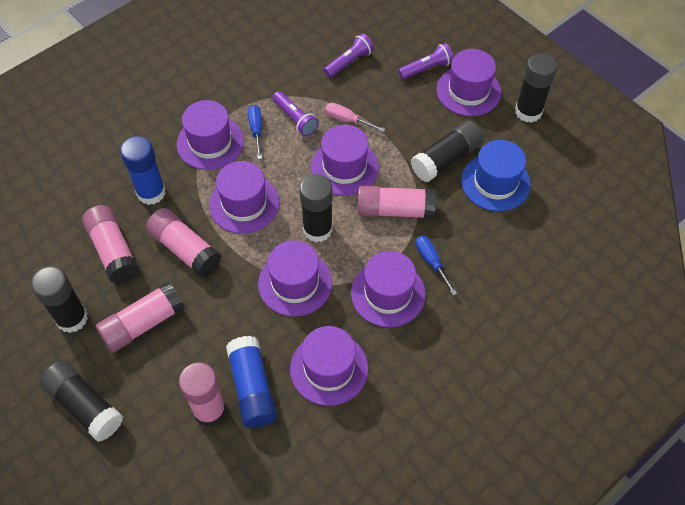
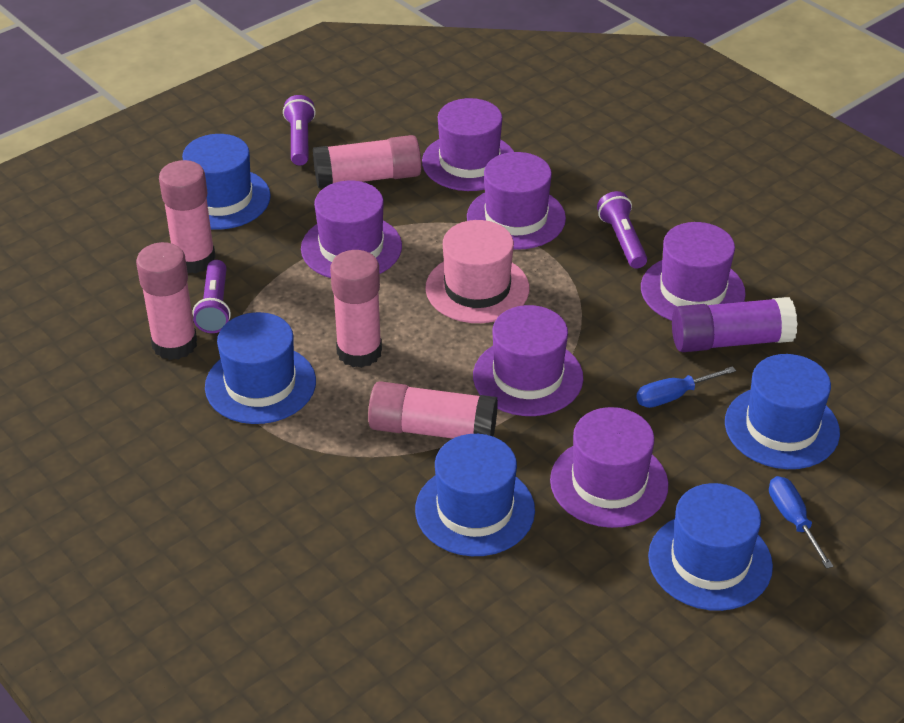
black glue stick: [31,266,88,333] [40,361,123,442] [299,174,333,243] [411,120,484,182] [515,53,557,123] = 5 -> none = 0
blue glue stick: [120,136,166,205] [226,336,277,428] = 2 -> none = 0
blue hat: [461,140,531,211] = 1 -> [182,134,271,230] [205,312,316,424] [415,434,535,556] [648,483,773,611] [725,354,840,469] = 5
pink hat: none = 0 -> [425,220,529,323] = 1
pink screwdriver: [325,103,385,132] = 1 -> none = 0
purple glue stick: none = 0 -> [672,297,797,352] = 1
purple hat: [177,100,244,170] [209,161,280,234] [258,240,332,317] [290,326,368,406] [310,125,379,196] [351,251,426,327] [436,49,501,116] = 7 -> [301,181,402,278] [422,98,514,191] [467,152,566,250] [473,305,583,416] [550,407,669,528] [641,222,746,321] = 6

